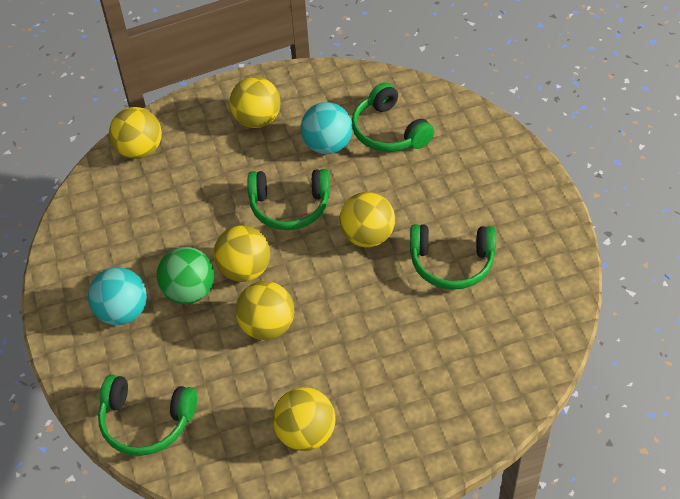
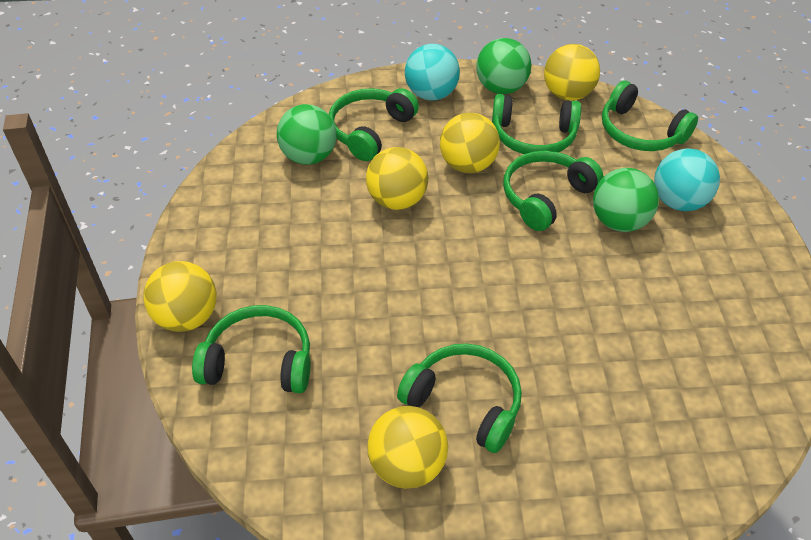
green ball: [157,247,214,304] = 1 -> [277,104,337,165] [476,38,531,94] [593,168,659,232] = 3
green headphones: [98,375,197,456] [247,169,330,230] [352,82,434,152] [410,224,496,290] = 4 -> [192,305,310,393] [329,88,419,161] [397,343,522,453] [492,94,581,154] [503,151,603,231] [602,81,698,151] = 6
yellow ball: [109,107,162,159] [213,225,270,282] [230,77,281,128] [235,281,294,340] [272,387,336,451] [339,192,395,247] = 6 -> [143,261,217,332] [366,147,428,210] [367,406,448,488] [440,113,500,173] [544,44,600,101] = 5

